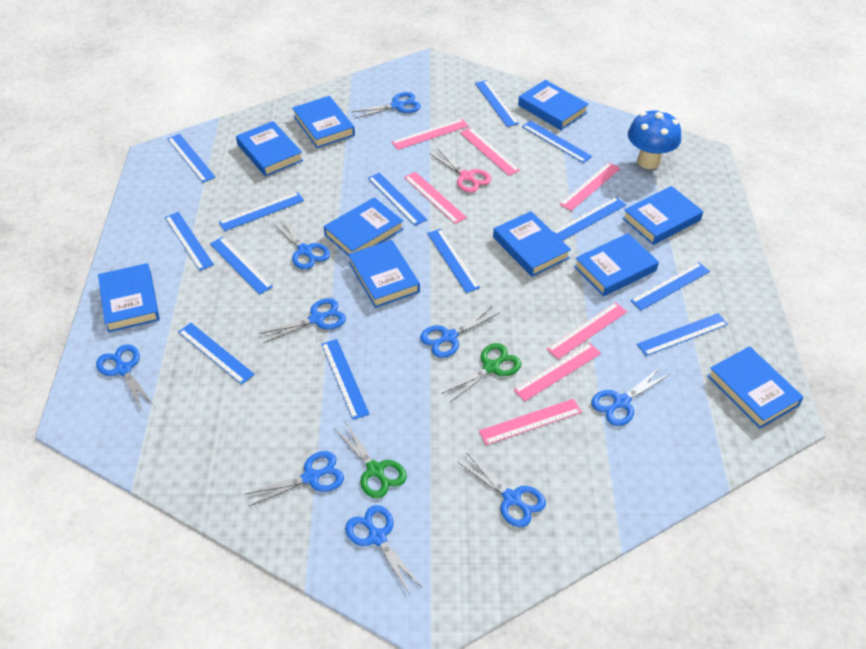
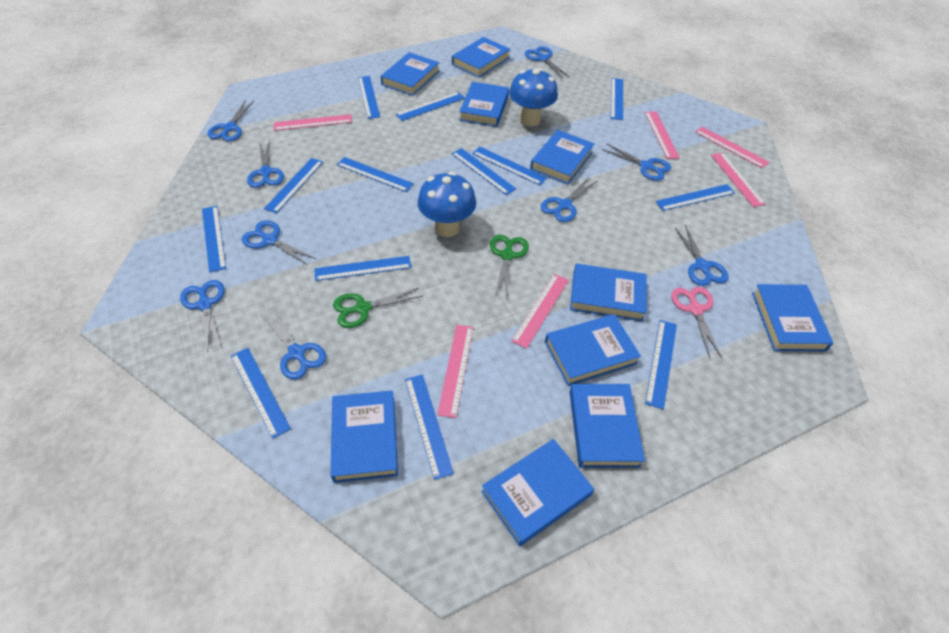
blue mushroom: [628,109,681,169] = 1 -> [418,172,476,237] [509,68,558,126] = 2
pink ruler: [392,119,468,150] [404,172,467,224] [460,128,520,176] [479,399,582,445] [514,343,601,401] [547,302,627,359] [560,162,620,211] = 7 -> [274,114,352,131] [437,325,474,418] [511,274,569,349] [645,112,680,159] [695,127,769,168] [711,153,766,207] = 6

